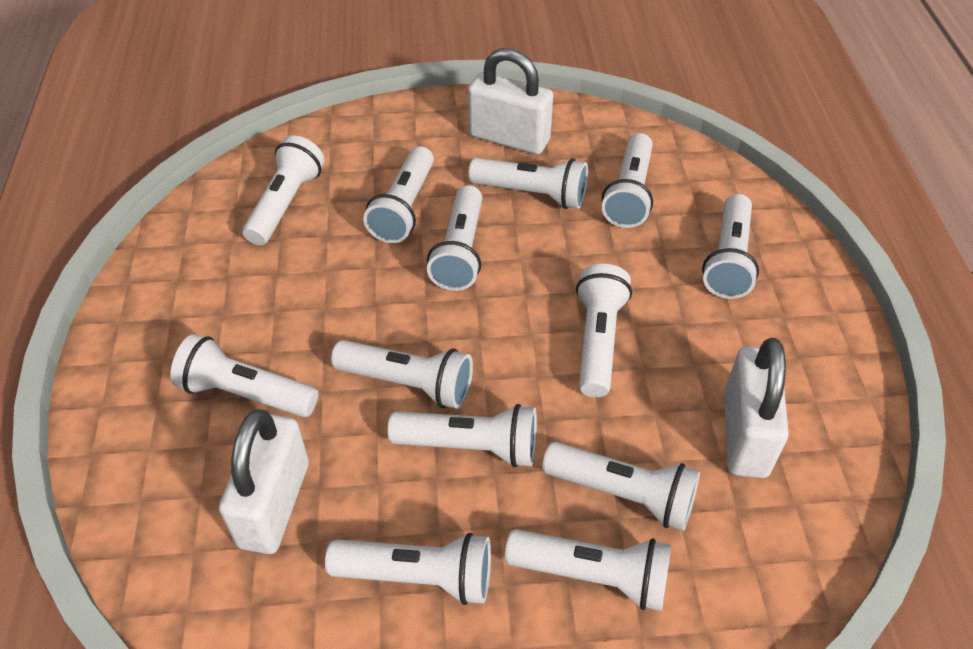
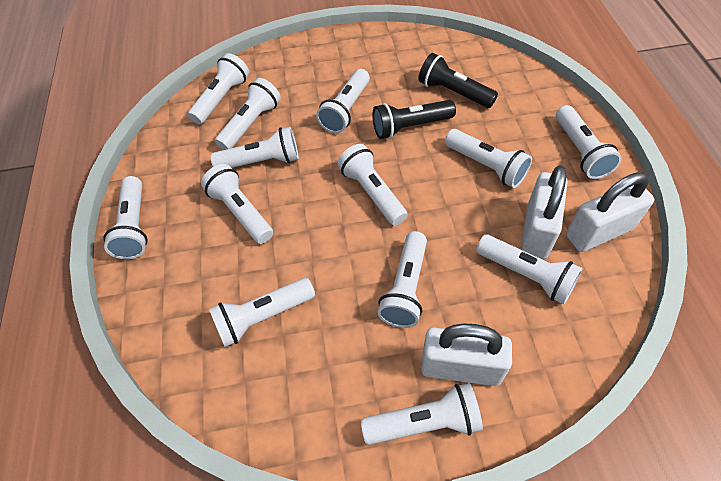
black flashlight: none = 0 -> [373,100,456,139] [418,53,498,108] = 2

